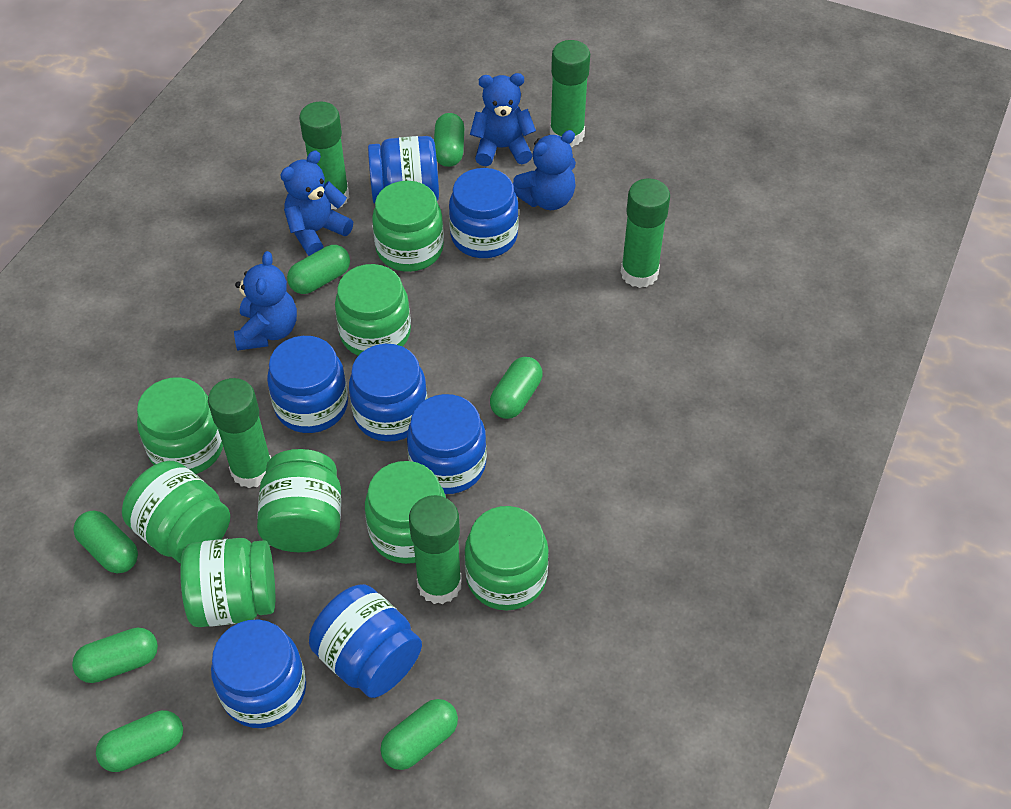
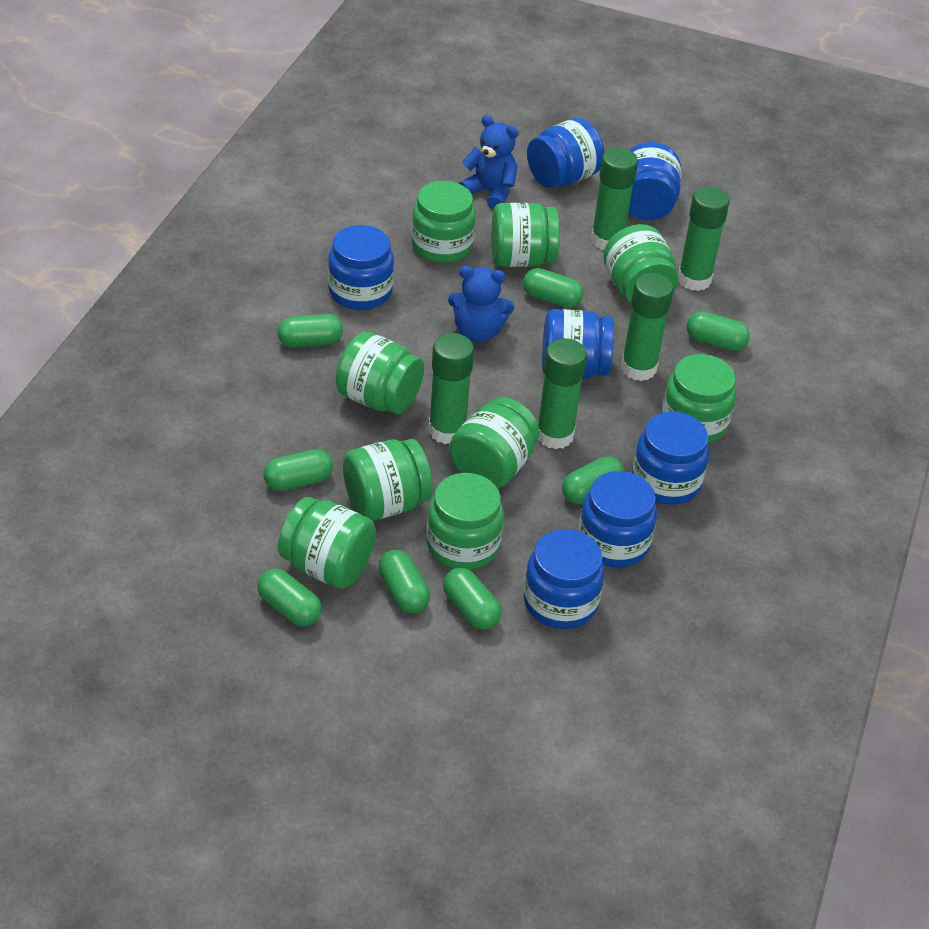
blue teddy bear: [234,251,297,351] [280,150,353,256] [470,73,536,166] [513,130,576,210] = 4 -> [448,266,514,342] [459,115,518,210] = 2
green capsule: [72,627,158,683] [73,511,138,574] [96,710,183,772] [287,245,350,294] [381,699,458,770] [434,113,464,167] [490,357,543,419] = 7 -> [257,569,322,627] [263,449,333,491] [278,314,343,348] [378,550,430,613] [443,568,502,630] [523,268,584,308] [562,456,624,504] [687,311,750,351] = 8
green jar: [122,461,230,563] [137,377,223,474] [180,538,275,627] [257,449,341,552] [335,264,411,356] [365,461,446,564] [372,181,444,272] [464,506,549,611] = 8 -> [278,497,376,589] [336,332,424,415] [343,439,433,521] [411,181,476,263] [427,473,504,570] [449,397,540,488] [491,203,559,267] [603,224,679,303] [661,354,736,443] = 9

